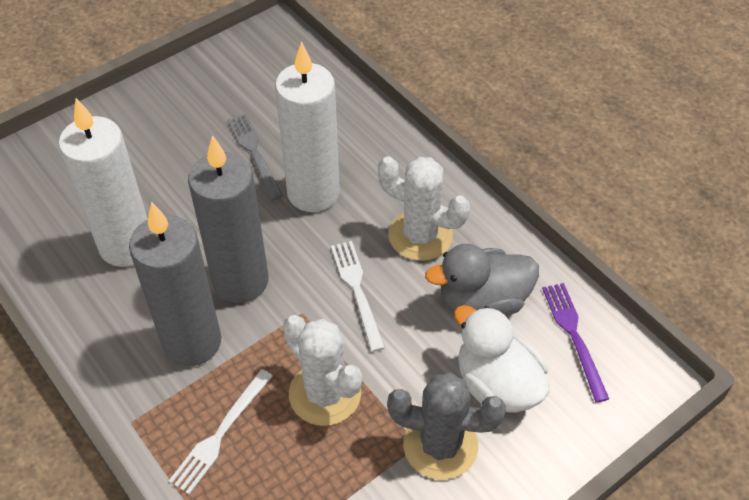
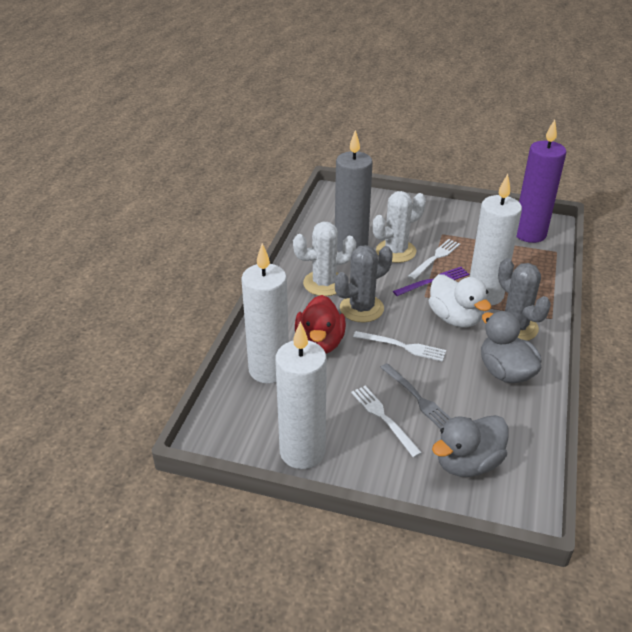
grey cactus: [387,372,506,480] = 1 -> [335,245,393,322] [498,258,551,341] = 2
grey candle: [129,202,221,366] [188,135,268,303] = 2 -> [335,130,373,252] = 1
grey duck: [425,244,539,317] = 1 -> [432,415,509,477] [481,311,541,383] = 2
purple candle: none = 0 -> [516,119,567,243] = 1
red duck: none = 0 -> [295,295,346,354] = 1
white candle: [58,98,148,267] [275,41,340,212] = 2 -> [241,243,289,384] [275,321,327,469] [470,174,522,306] = 3
white fork: [169,369,273,494] [331,241,385,352] = 2 -> [351,386,422,458] [353,331,446,362] [408,239,460,280] = 3

